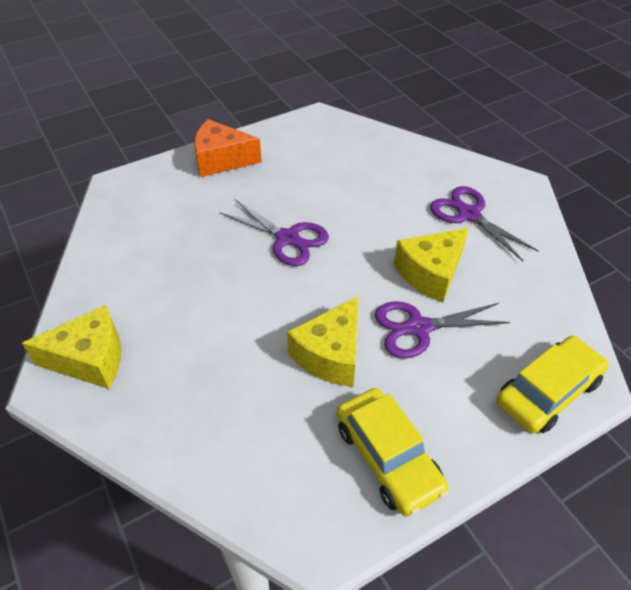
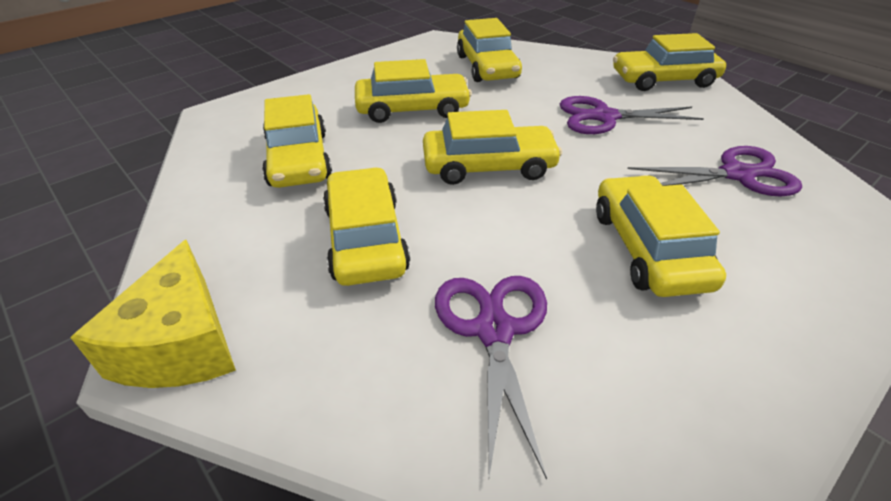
orange cheese: [194,119,262,177] = 1 -> none = 0
yellow car: [336,388,449,517] [497,336,609,433] = 2 -> [262,94,332,188] [323,167,410,286] [355,59,472,123] [423,110,562,185] [457,18,522,82] [596,175,726,297] [613,33,726,91] = 7
yellow cheese: [22,305,121,389] [287,296,358,387] [394,228,469,302] = 3 -> [70,240,236,388] = 1

